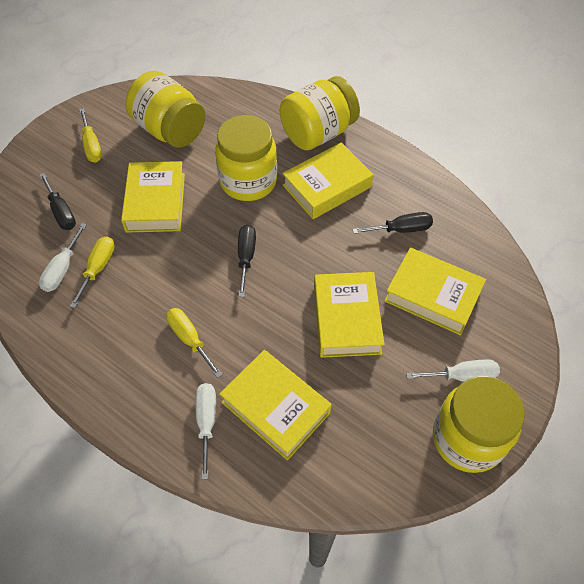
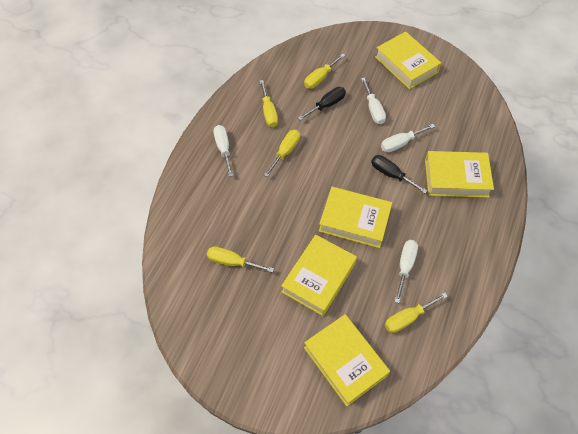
black screwdriver: [40,173,76,230] [238,225,256,297] [352,212,433,234] = 3 -> [298,87,346,121] [371,155,428,194] = 2
white screwdriver: [39,223,87,292] [196,383,216,479] [406,359,500,382] = 3 -> [213,125,233,177] [361,78,386,124] [381,124,435,152] [394,240,418,303] = 4
yellow jar: [126,71,206,148] [215,115,277,201] [280,76,360,150] [433,376,525,473] = 4 -> none = 0
yellow screwdriver: [70,236,115,308] [79,108,102,162] [166,308,223,378] = 3 -> [207,246,274,273] [260,80,278,127] [264,130,300,177] [304,53,345,89] [385,293,448,333] = 5

